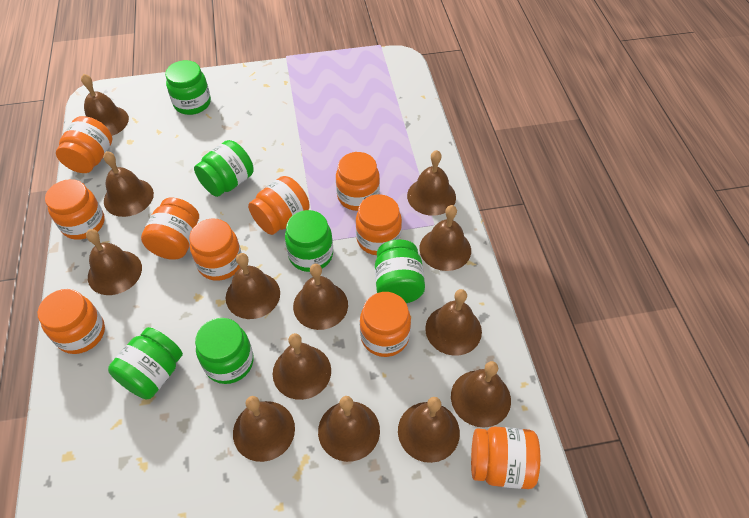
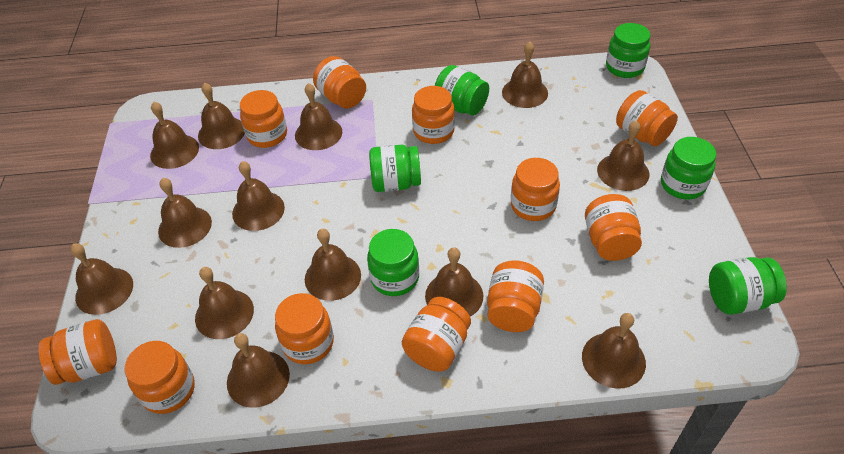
orange jar: [37,289,105,354] [45,179,105,240] [56,116,112,173] [141,198,199,260] [189,219,241,281] [248,176,310,235] [336,152,380,211] [356,194,402,255] [360,292,411,357] [471,427,540,489] = 10 -> [39,319,117,385] [125,341,195,414] [240,90,287,148] [275,293,334,364] [313,56,366,108] [402,297,471,372] [412,86,455,144] [487,260,544,332] [511,158,560,221] [585,194,642,261] [616,90,678,146] = 11

